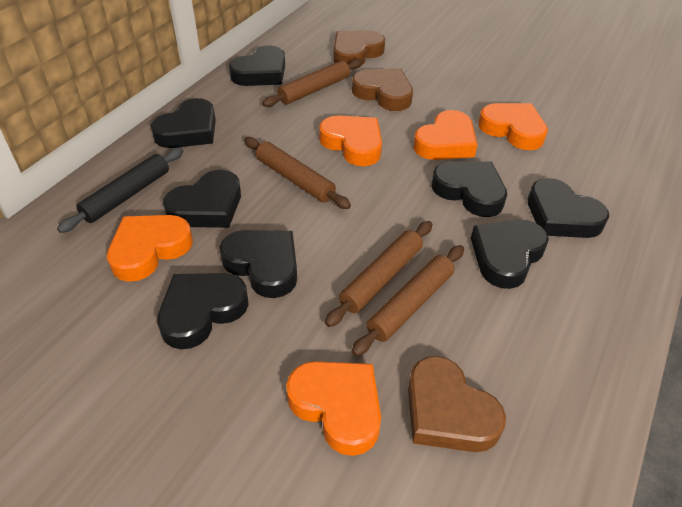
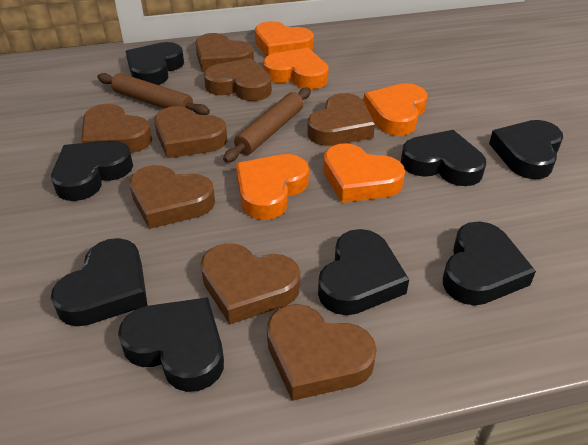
black rolling pin: [57,147,183,233] = 1 -> none = 0
brown heart: [333,30,385,65] [352,68,413,111] [408,356,506,452] = 3 -> [81,104,152,153] [129,165,215,229] [154,106,227,158] [195,33,254,72] [201,243,300,324] [204,58,272,101] [267,304,377,401] [307,93,375,146] = 8
brown rolling pin: [244,137,351,209] [262,59,363,107] [325,221,432,327] [352,245,464,356] = 4 -> [97,73,210,115] [223,88,311,163] = 2

